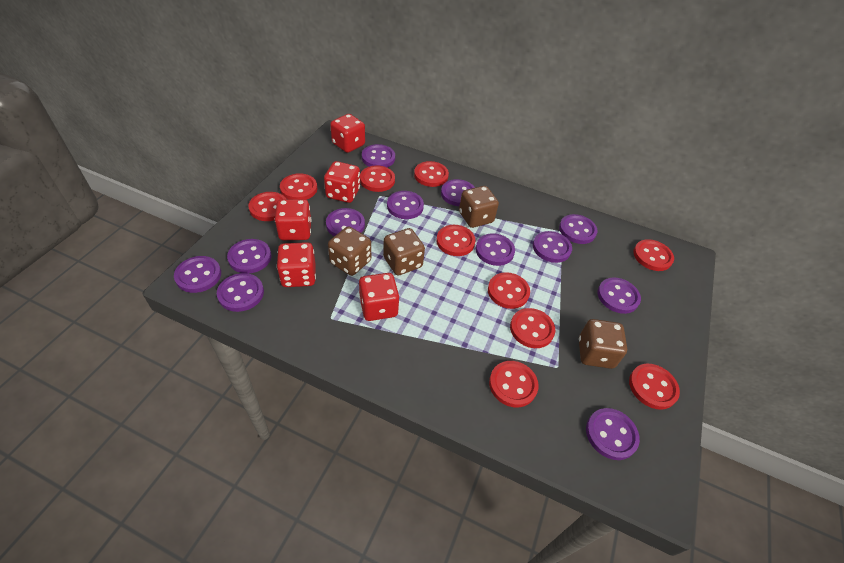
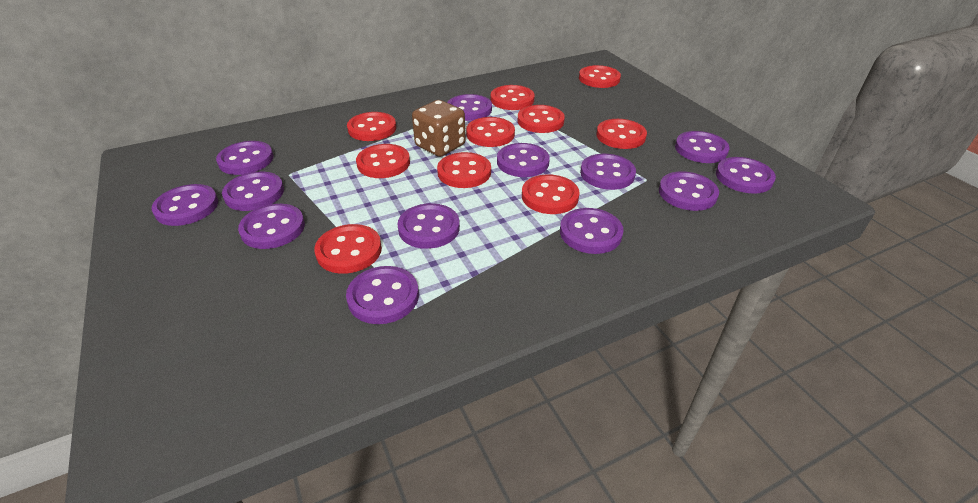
brown dice: [328,226,371,276] [383,228,425,275] [459,186,499,228] [579,319,627,369] = 4 -> [412,100,466,157] = 1
purple button: [174,256,221,293] [217,273,264,312] [227,239,271,273] [326,208,365,236] [362,144,395,167] [387,191,424,219] [441,179,475,206] [476,233,515,266] [533,231,572,263] [559,214,598,244] [586,408,640,460] [598,278,641,314] = 12 -> [152,184,218,226] [216,141,274,175] [222,172,284,211] [238,204,305,249] [346,266,419,324] [397,203,460,249] [447,94,492,121] [497,143,550,177] [560,208,624,254] [580,154,636,190] [659,171,719,211] [675,131,729,163] [716,157,776,194] = 13
red dice: [275,199,312,240] [277,242,316,287] [324,161,360,203] [330,114,365,153] [359,273,400,321] = 5 -> none = 0

